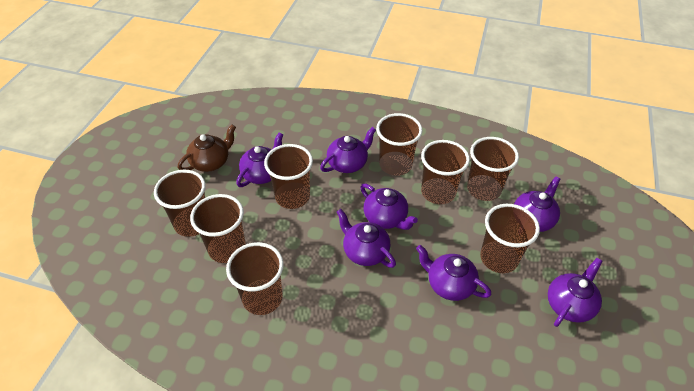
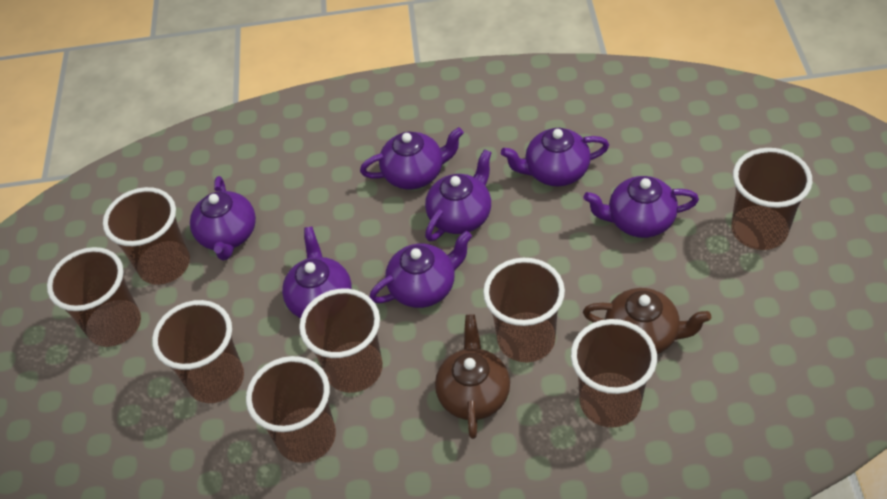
brown teapot: [178,125,236,172] = 1 -> [435,314,510,439] [583,288,711,354] = 2

